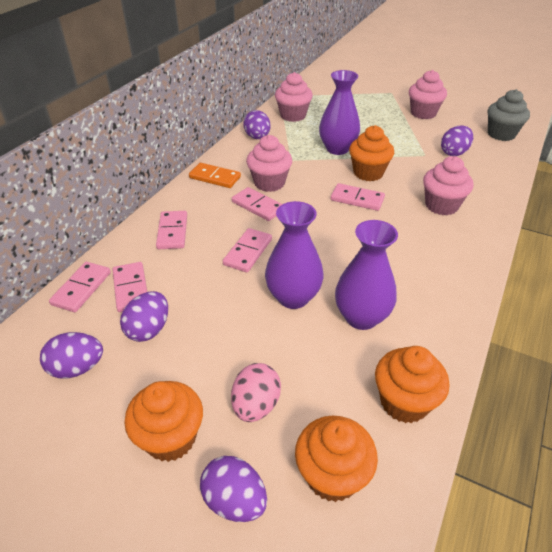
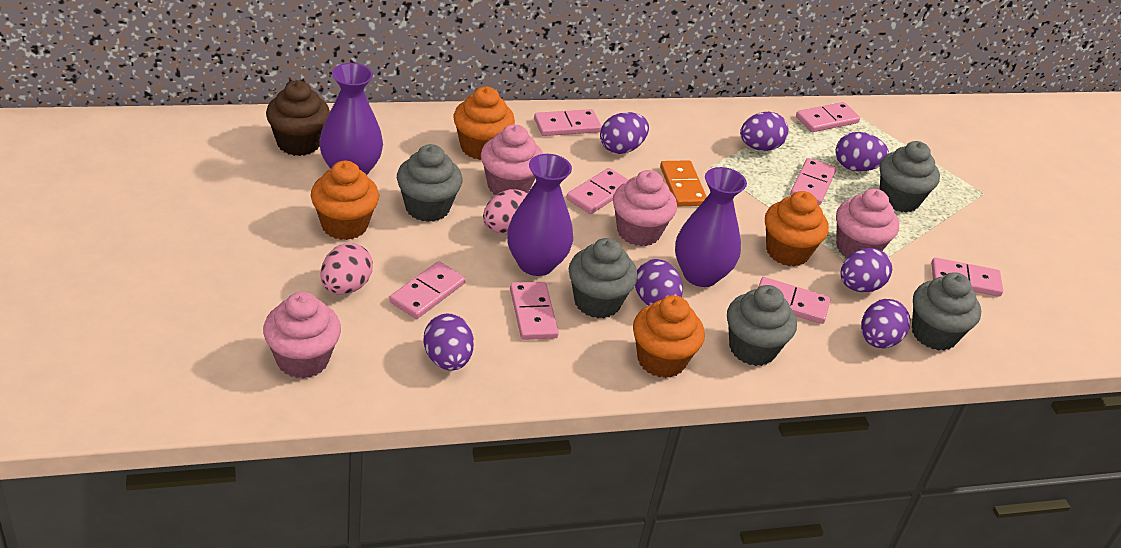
brown cupcake: none = 0 -> [266,80,330,156] = 1
grey cupcake: [488,89,530,141] = 1 -> [397,144,462,222] [569,238,638,318] [727,285,797,366] [880,141,940,212] [912,272,981,350] = 5
pink domino: [49,262,111,312] [112,262,147,312] [156,211,187,249] [223,228,272,272] [232,187,282,221] [331,183,385,211] = 6 -> [389,261,465,319] [510,282,559,340] [534,109,602,136] [566,168,629,214] [759,277,831,324] [790,158,836,205] [796,102,860,132] [931,257,1003,297] = 8
pink egg: [231,363,281,422] = 1 -> [321,243,373,294] [483,189,527,234] = 2
purple egg: [40,332,103,378] [120,291,168,342] [200,456,267,522] [243,110,271,139] [441,125,473,156] = 5 -> [423,314,474,371] [600,112,649,154] [635,259,683,306] [740,112,789,151] [836,132,889,172] [840,248,892,292] [861,299,910,348] = 7

